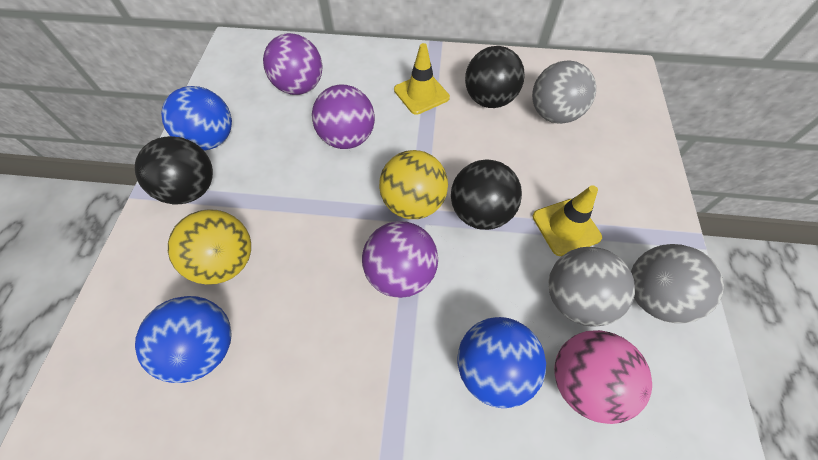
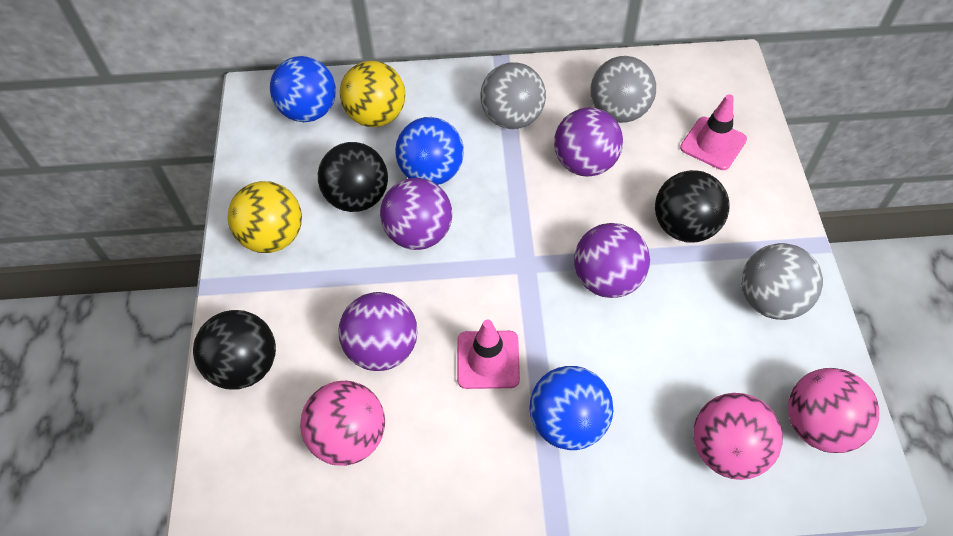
pink ball: [554,330,652,424] = 1 -> [300,381,385,466] [693,393,783,480] [788,368,879,453] = 3
pink traffic cone: none = 0 -> [457,319,520,389] [680,94,747,170] = 2
purple ball: [263,33,322,95] [312,85,375,149] [362,221,438,298] = 3 -> [338,292,417,371] [380,178,452,250] [554,108,623,177] [574,223,650,298] = 4
yellow traffic cone: [394,43,450,115] [533,185,602,256] = 2 -> none = 0

